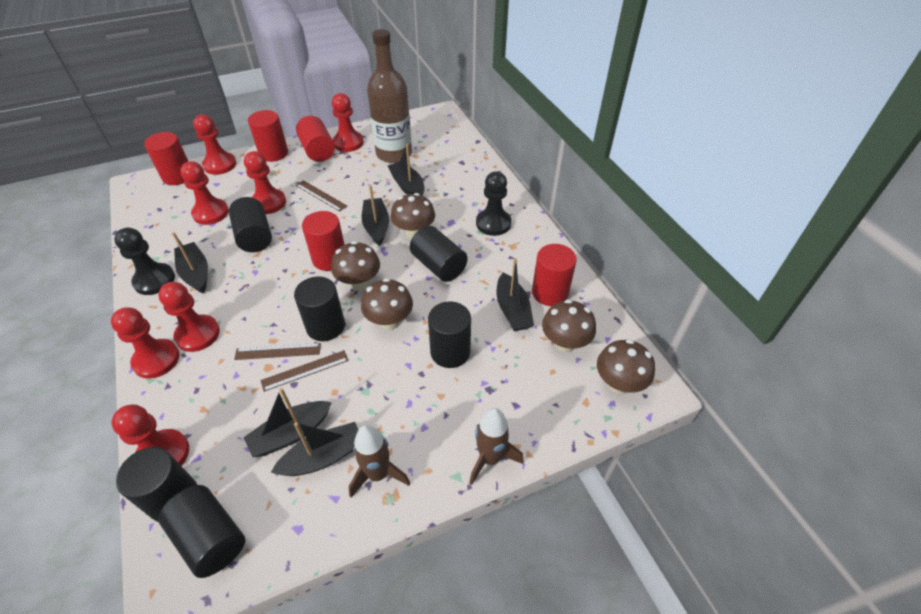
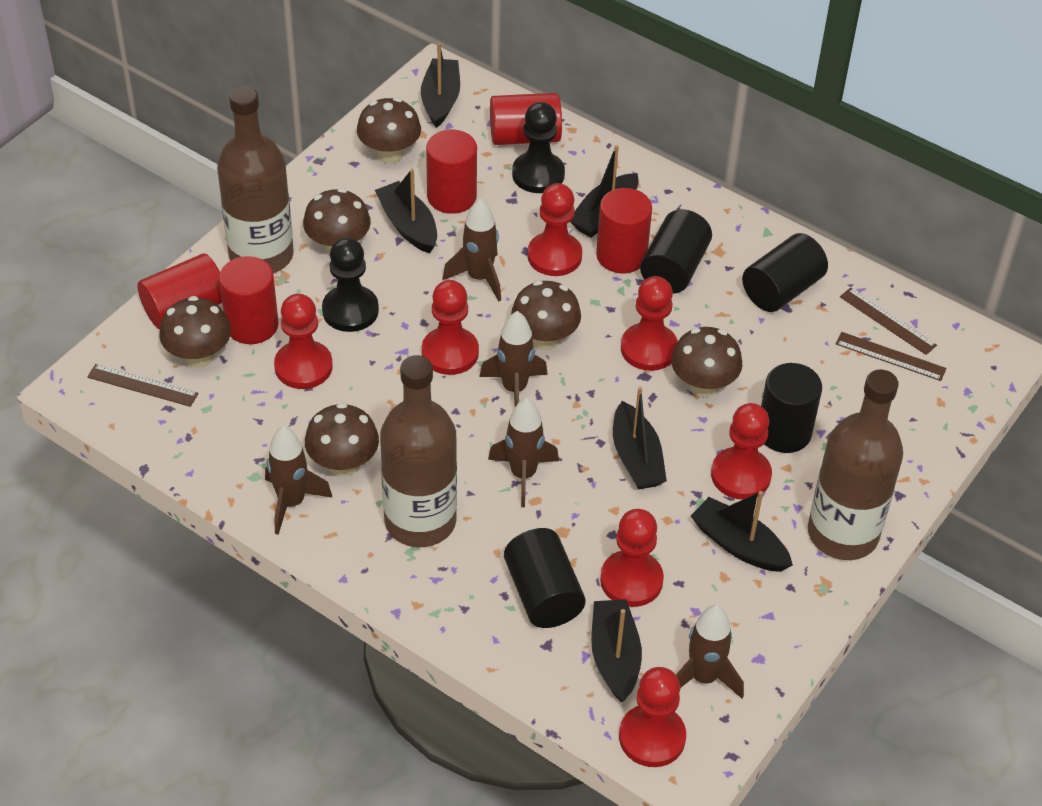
black cylinder: [116,447,197,522] [158,485,245,578] [229,197,272,252] [294,276,345,341] [410,226,468,282] [428,301,471,368] = 6 -> [504,528,586,628] [640,209,712,294] [742,233,828,312] [761,363,822,453] = 4
brown bottle: [367,29,412,163] = 1 -> [217,86,294,273] [380,355,457,547] [808,369,903,560] = 3
brown mushroom: [331,241,380,291] [361,278,413,330] [391,193,435,239] [542,299,596,352] [597,339,655,394] = 5 -> [159,296,231,368] [303,188,371,255] [305,403,379,477] [357,98,421,163] [511,280,581,350] [671,327,742,397] = 6
brown rocket: [349,425,410,498] [469,408,524,485] = 2 -> [265,426,333,535] [443,198,501,302] [479,311,548,407] [488,398,559,507] [676,605,744,698] = 5

